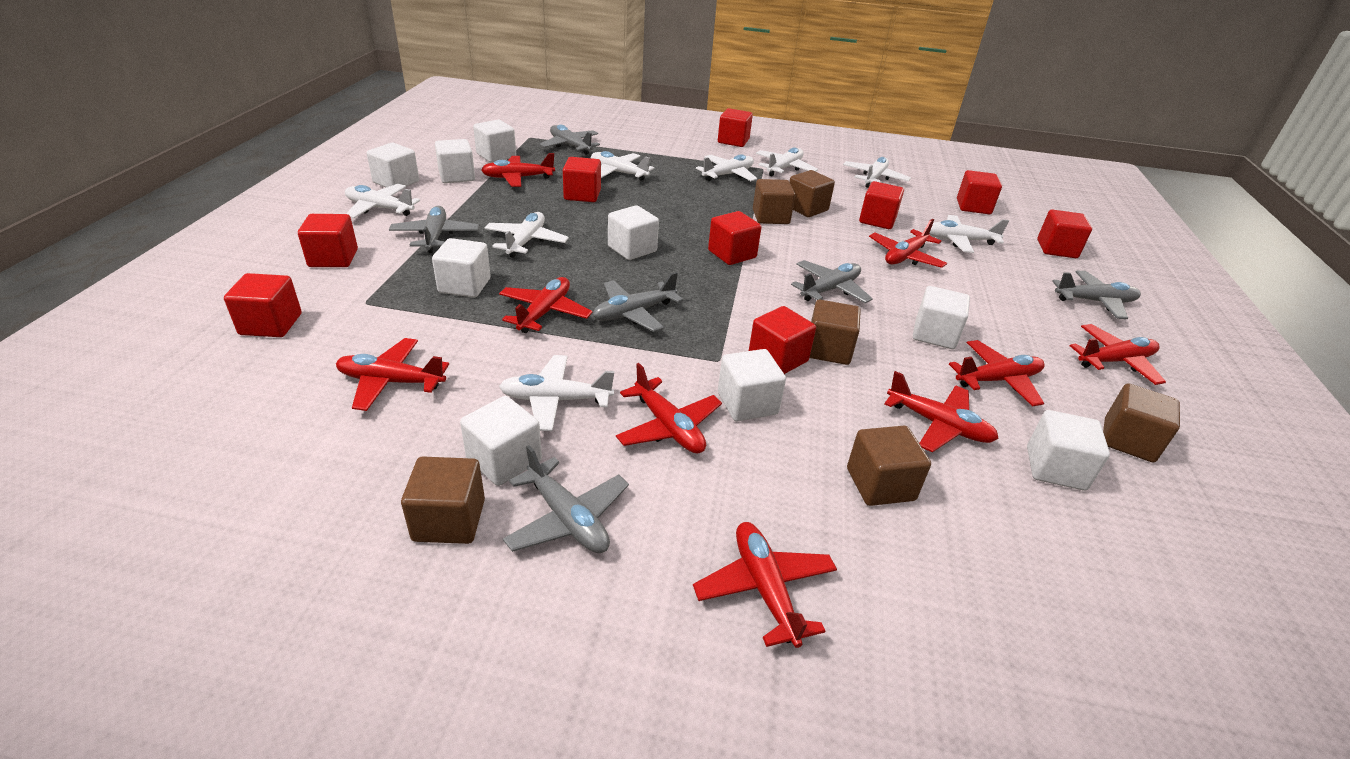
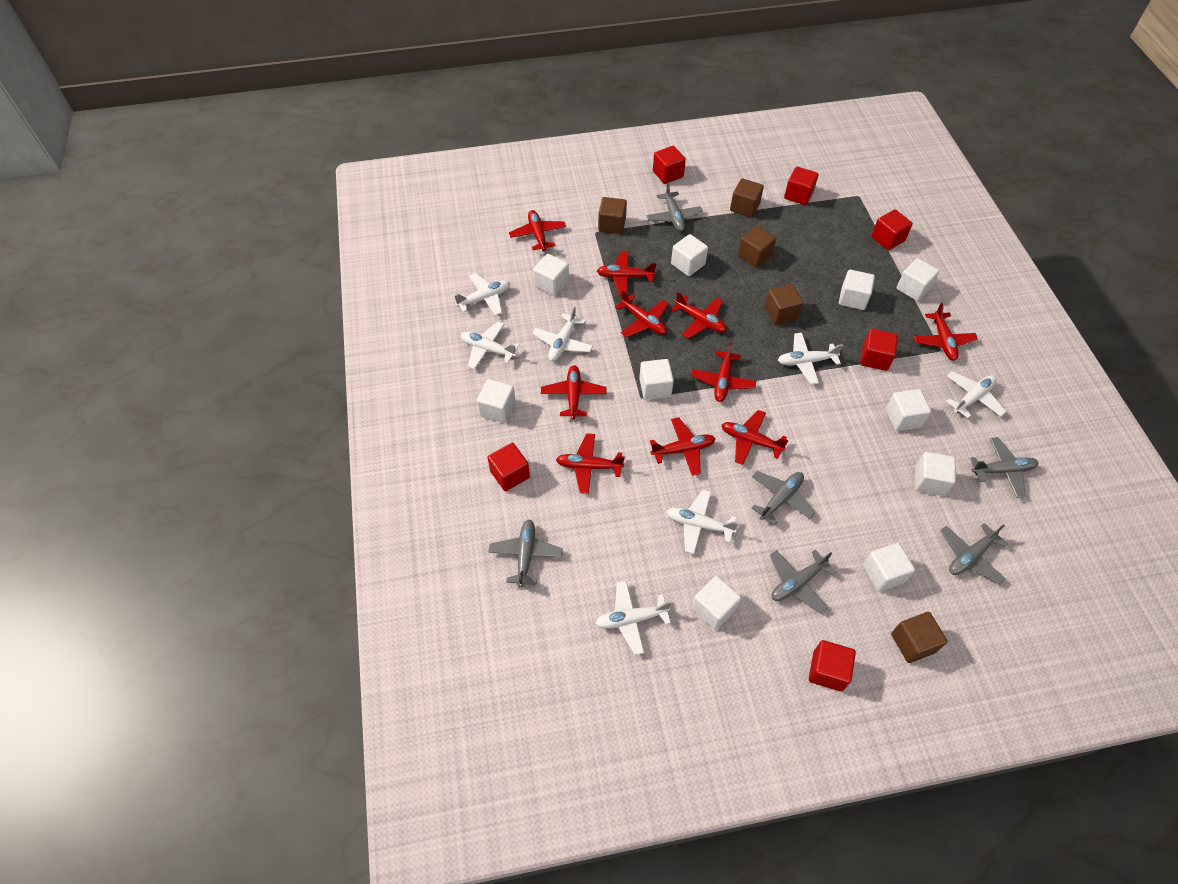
brown cube: [401,456,485,544] [753,179,795,224] [789,170,835,217] [810,300,861,365] [847,426,931,506] [1103,383,1180,462] = 6 -> [598,197,627,234] [730,178,764,218] [738,226,776,268] [764,284,804,325] [891,612,947,663] = 5
red cube: [224,273,302,337] [298,214,358,267] [563,157,601,202] [708,211,761,265] [718,108,753,147] [749,306,816,374] [859,181,904,229] [957,170,1002,214] [1037,210,1092,258] = 9 -> [487,443,530,491] [653,146,686,184] [784,167,819,205] [809,640,856,691] [860,329,898,371] [871,210,913,250] = 6
red plane: [336,338,449,411] [481,153,555,187] [499,277,593,333] [616,363,722,454] [693,522,837,648] [869,219,947,268] [884,371,999,452] [949,340,1045,407] [1070,324,1166,385] = 9 -> [509,210,566,251] [541,365,606,419] [556,433,625,494] [597,251,656,295] [615,290,669,337] [650,417,716,476] [671,292,727,338] [691,342,756,402] [722,410,789,465] [914,303,978,360] = 10
white cube: [367,143,419,187] [432,238,491,297] [435,139,475,183] [460,396,542,486] [473,120,516,163] [608,205,659,260] [718,349,786,421] [913,286,970,349] [1027,410,1110,491] = 9 -> [477,379,516,423] [533,254,569,296] [639,359,674,400] [671,234,708,276] [692,576,741,630] [839,269,875,310] [863,543,915,592] [886,389,931,431] [896,258,939,301] [915,452,956,496] = 10
white plane: [345,184,420,218] [484,212,569,258] [499,355,614,431] [591,151,654,181] [696,154,757,181] [756,147,818,176] [843,157,911,188] [924,215,1009,253] = 8 -> [453,273,510,316] [461,321,519,369] [532,306,593,361] [595,581,671,655] [666,490,739,554] [778,333,843,384] [946,371,1006,418] = 7

